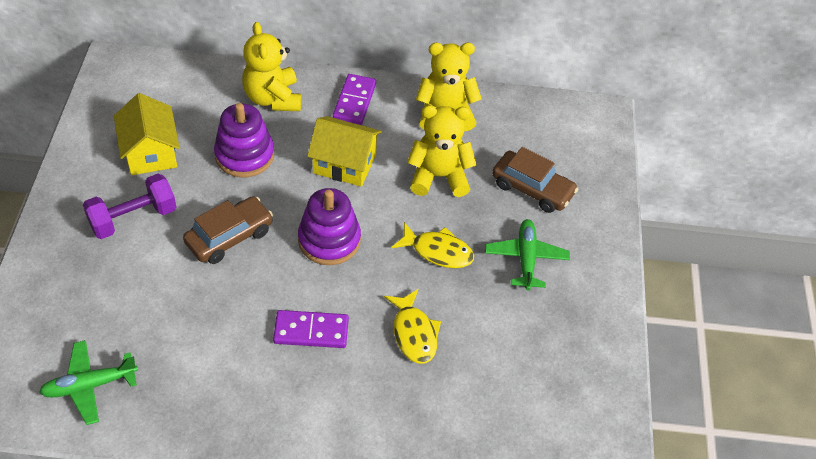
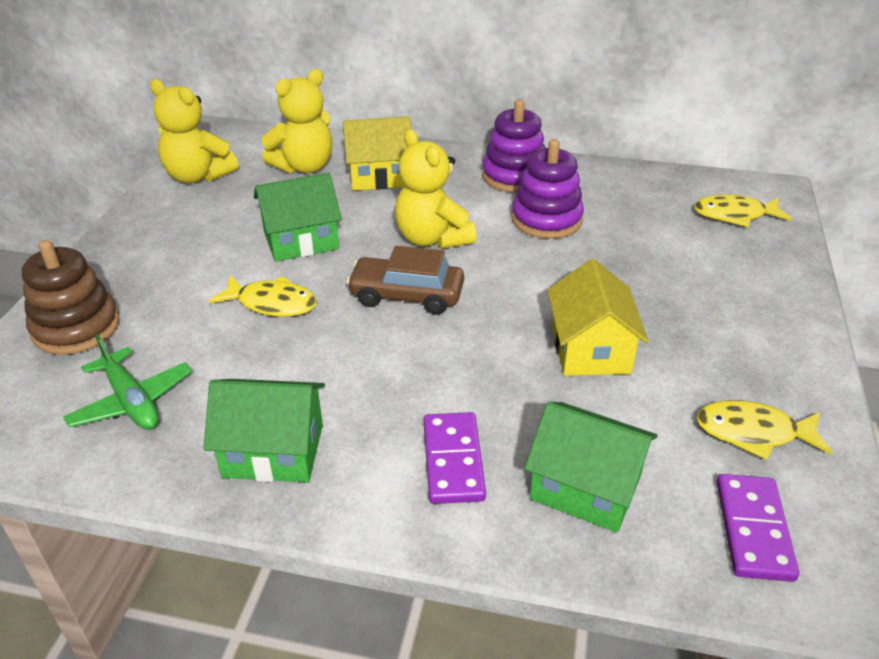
brown car: [183,196,273,264] [492,147,578,213] = 2 -> [346,246,464,315] = 1
brown stacking toy: none = 0 -> [22,240,120,355] = 1
green house: none = 0 -> [203,379,325,482] [254,173,342,262] [524,402,658,533] = 3
green plane: [39,340,138,425] [485,219,570,290] = 2 -> [63,334,192,430] = 1
purple dumbbell: [83,174,176,239] = 1 -> none = 0
yellow fish: [384,289,441,364] [391,222,474,268] = 2 -> [209,276,317,317] [694,194,792,227] [696,400,832,460] = 3

